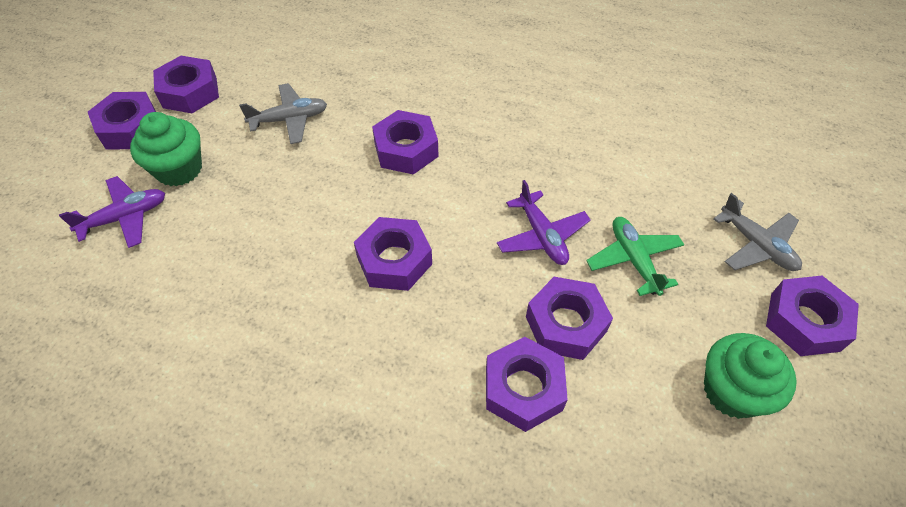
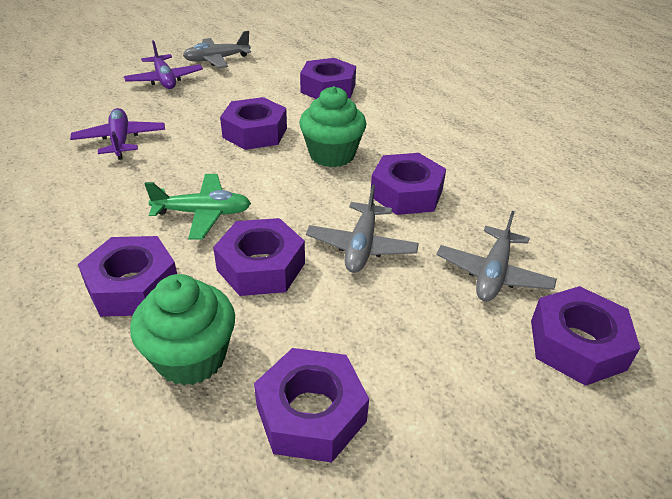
grey plane: [239,83,327,144] [713,193,802,271] = 2 -> [183,31,251,68] [306,184,419,273] [436,211,557,302] = 3

